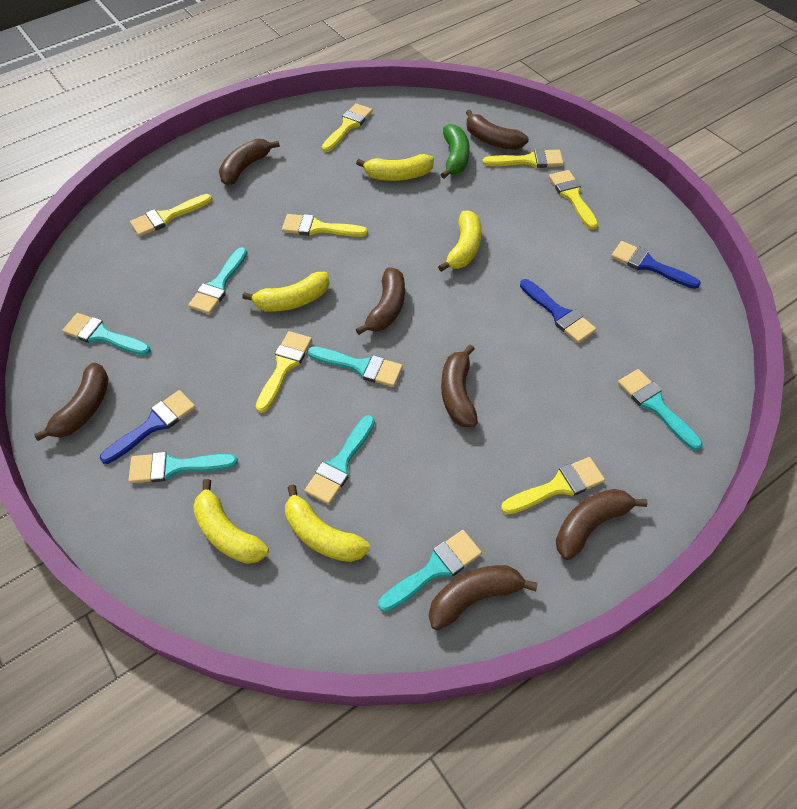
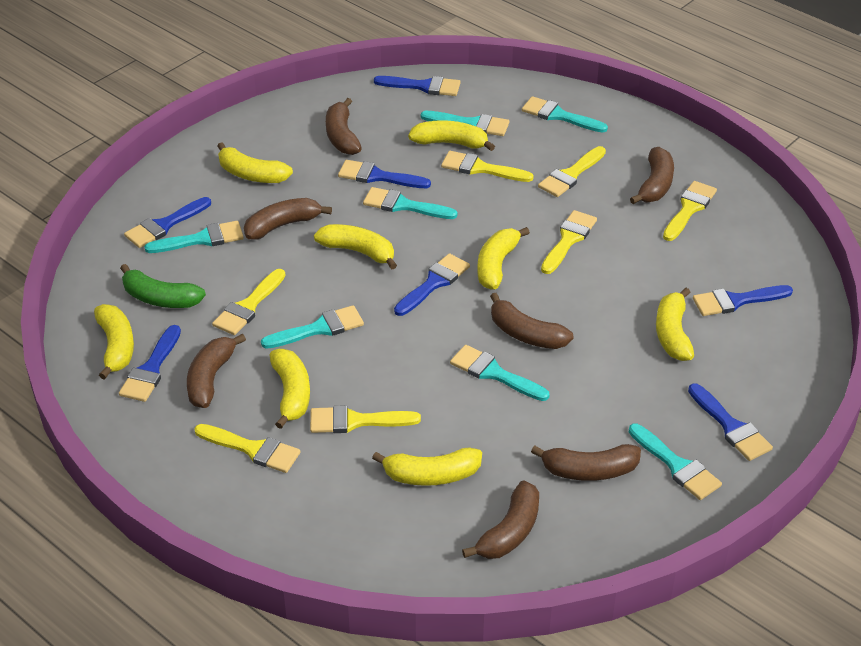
blue brush: [100,390,196,464] [520,279,596,343] [611,241,701,289] = 3 -> [119,325,181,402] [124,197,211,248] [338,160,431,188] [374,76,460,96] [394,253,470,316] [688,383,773,461] [693,285,793,316] = 7
yellow banana: [193,479,269,564] [243,272,330,312] [285,485,370,562] [356,154,434,181] [438,210,482,272] = 5 -> [94,304,134,380] [217,142,293,183] [269,349,310,429] [314,224,397,269] [372,448,482,486] [408,120,495,151] [477,227,530,290] [656,288,694,361] = 8

